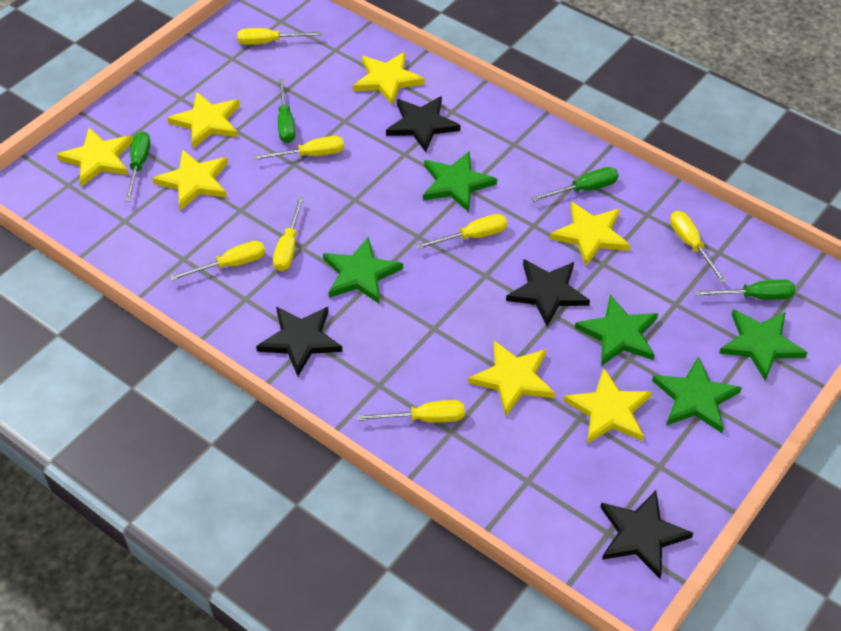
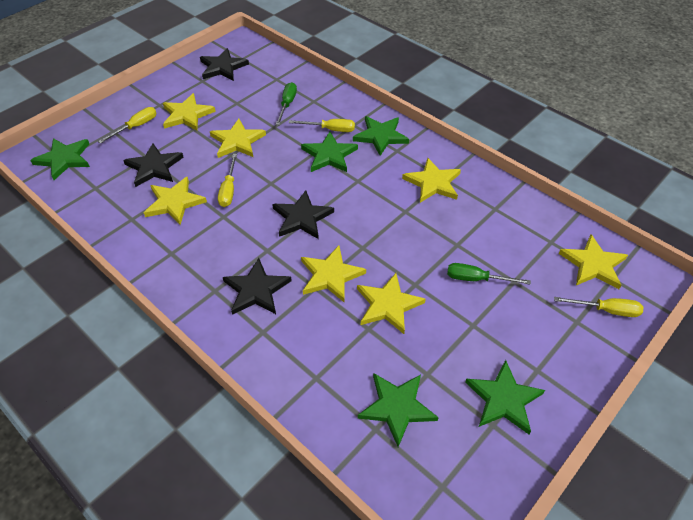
green screwdriver: [125,131,151,201] [278,79,295,143] [531,167,618,202] [694,279,795,300] = 4 -> [276,82,297,125] [447,263,531,285] = 2
yellow screwdriver: [170,241,265,281] [237,28,322,45] [253,136,344,160] [273,196,304,271] [357,400,465,423] [416,214,507,249] [670,211,727,283] = 7 -> [98,107,157,144] [218,154,237,207] [289,119,355,132] [554,297,643,317] = 4

